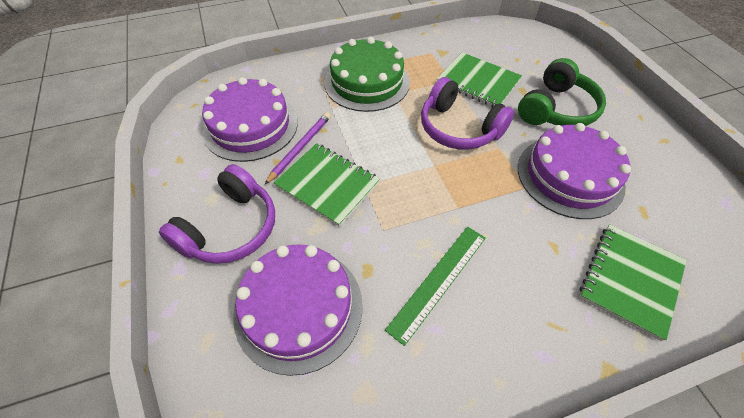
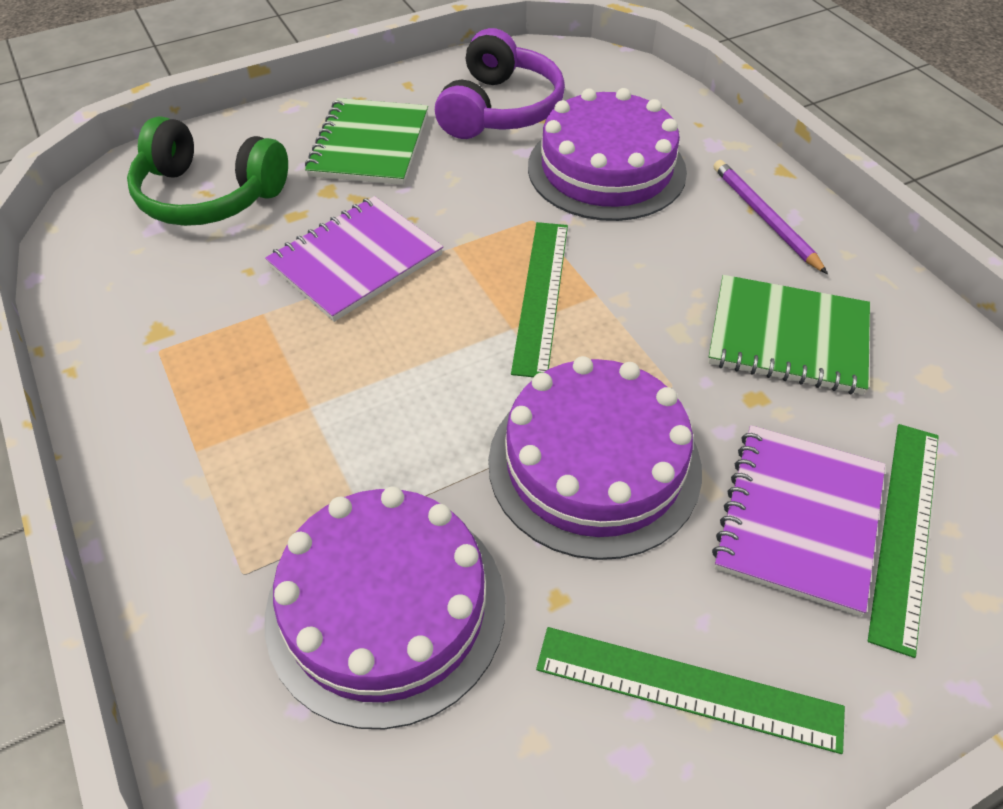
green cake: [324,37,410,112] = 1 -> none = 0
green notebook: [274,143,380,227] [437,52,522,108] [579,224,687,341] = 3 -> [305,98,428,185] [708,275,870,395] = 2
green ruler: [385,226,486,346] = 1 -> [511,222,568,377] [536,627,845,754] [868,424,939,658] = 3
purple headphones: [159,164,275,264] [421,77,514,150] = 2 -> [435,28,565,139] = 1
purple notebook: none = 0 -> [265,196,443,322] [712,425,885,616] = 2

